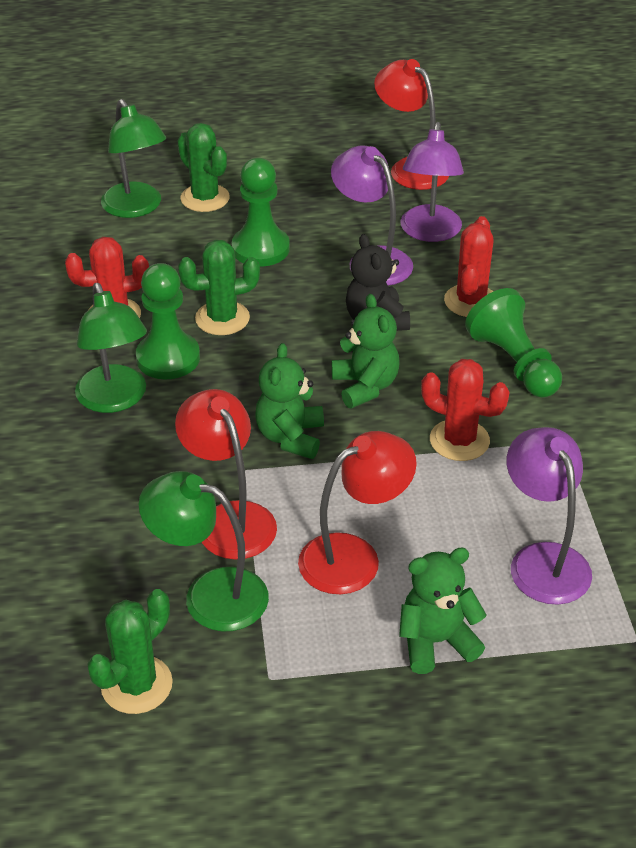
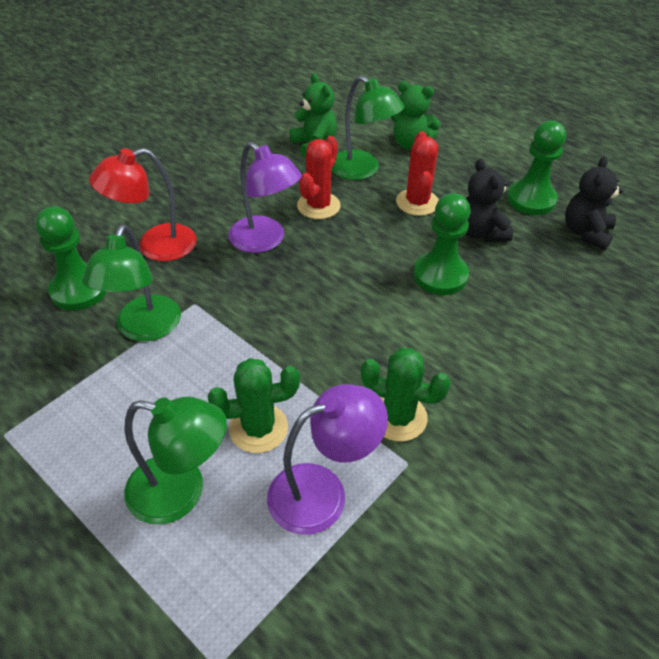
black teddy bear: [346,234,410,331] = 1 -> [466,159,513,242] [565,156,623,250] = 2
green cactus: [87,589,173,714] [177,123,230,212] [178,240,260,335] = 3 -> [208,358,300,453] [361,348,451,442] = 2
green teddy bear: [255,343,324,459] [332,294,400,408] [399,548,487,674] = 3 -> [290,73,337,158] [391,81,441,150] = 2
purple lamp: [331,145,413,286] [400,122,464,242] [507,427,592,604] = 3 -> [228,142,302,253] [267,384,388,535] = 2
red cactus: [65,237,149,318] [421,359,509,461] [444,216,494,317] = 3 -> [297,136,341,219] [396,131,439,216] = 2
red lamp: [175,389,277,560] [298,431,417,594] [374,59,449,190] = 3 -> [89,148,197,261] = 1

